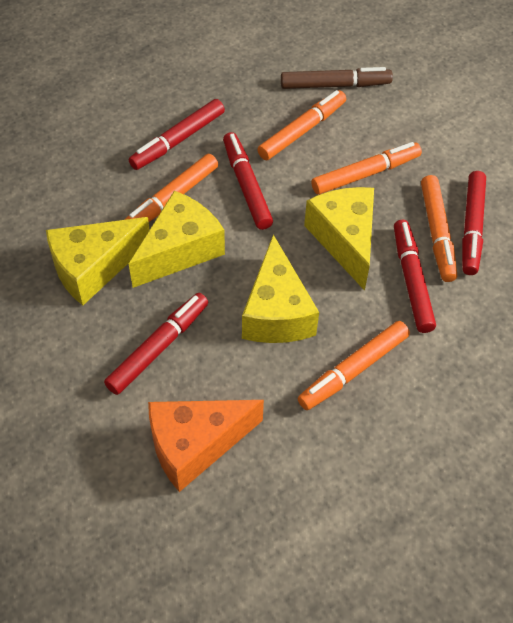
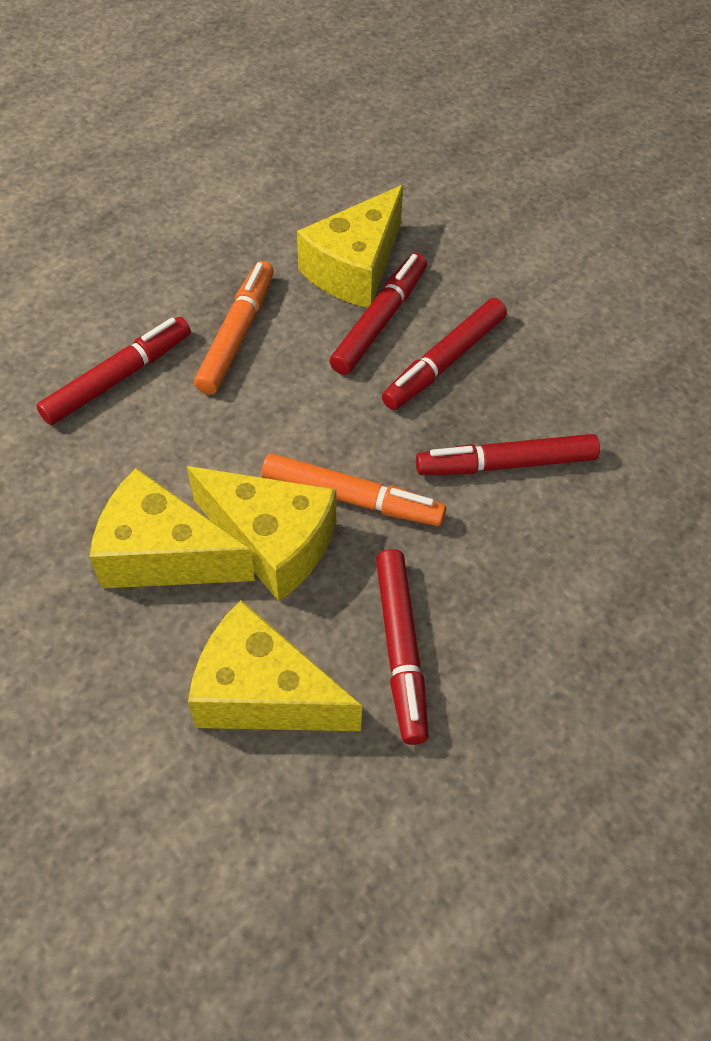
brown marker: [281,67,393,89] = 1 -> none = 0
orange cheese: [148,400,264,492] = 1 -> none = 0
orange marker: [124,154,218,222] [257,90,346,160] [298,321,410,410] [311,142,422,195] [421,175,457,282] = 5 -> [194,261,274,395] [262,453,446,526] = 2

